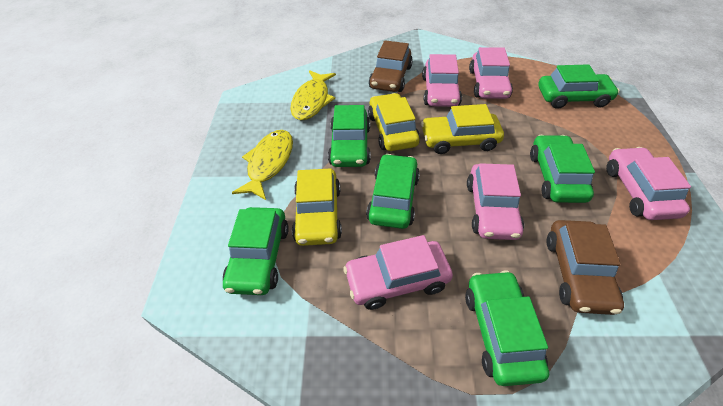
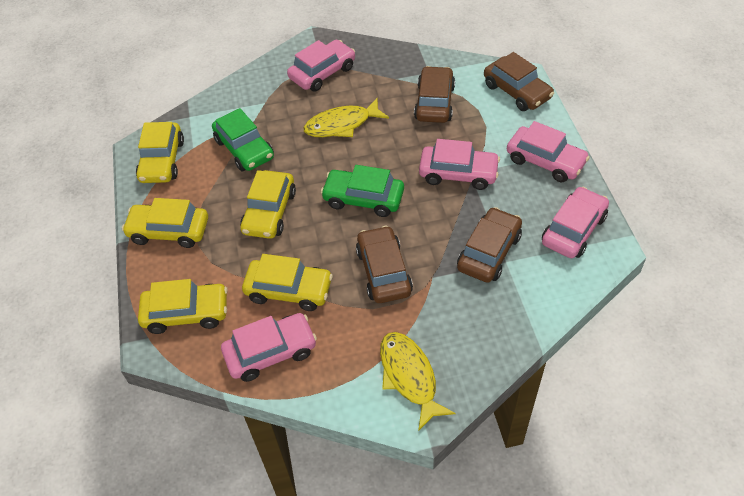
brown car: [369,40,413,92] [546,220,624,315] = 2 -> [356,225,413,303] [414,66,455,123] [457,207,522,283] [484,52,554,111] = 4
green car: [223,207,289,295] [328,105,370,167] [366,154,420,229] [465,270,549,386] [530,135,595,203] [538,64,620,109] = 6 -> [212,108,274,171] [321,165,404,217] = 2
yellow car: [292,168,342,246] [368,93,420,151] [421,104,504,154] = 3 -> [122,198,208,248] [136,122,184,183] [138,279,228,334] [240,170,296,239] [242,254,333,311] = 5

